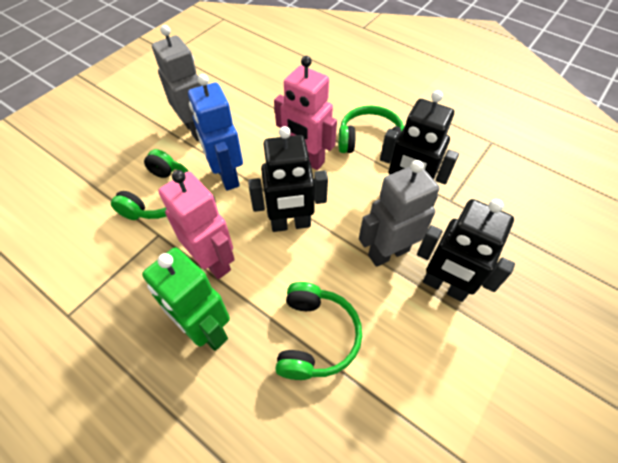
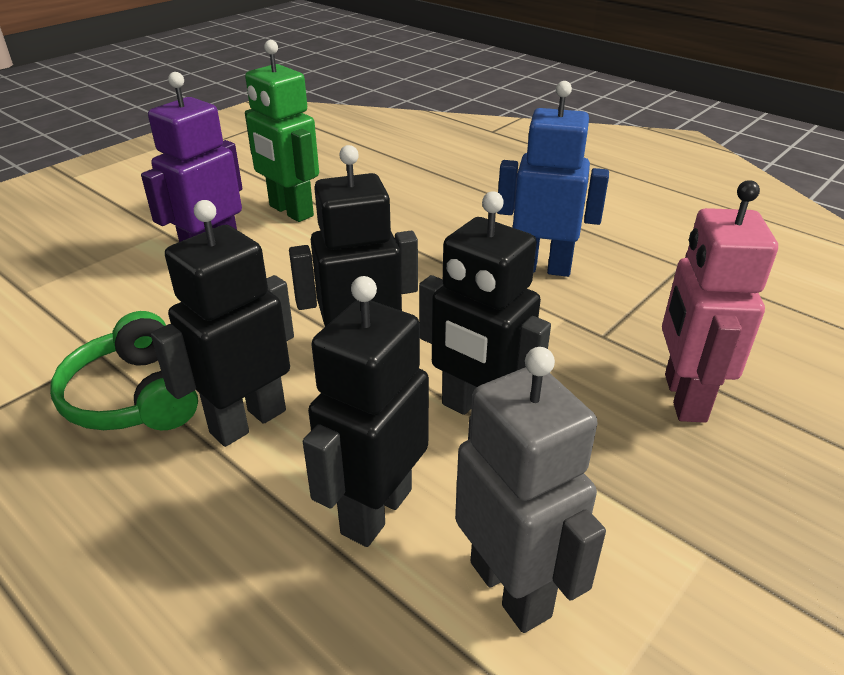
black robot: [248,126,328,232] [380,90,459,184] [417,199,515,302] = 3 -> [151,200,294,447] [289,145,418,327] [303,276,429,547] [419,191,551,415] = 4
green headphones: [111,149,189,220] [275,282,362,380] [339,106,404,153] = 3 -> [50,311,198,430] = 1
grey robot: [152,25,203,141] [359,160,439,267] = 2 -> [455,347,606,633] = 1
pink robot: [158,170,235,279] [274,56,337,170] = 2 -> [662,180,778,423] = 1
purple robot: none = 0 -> [141,72,242,242] = 1

